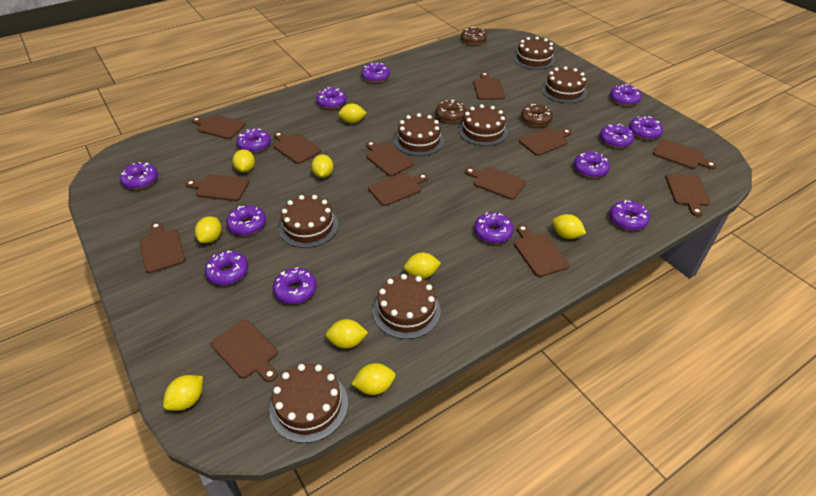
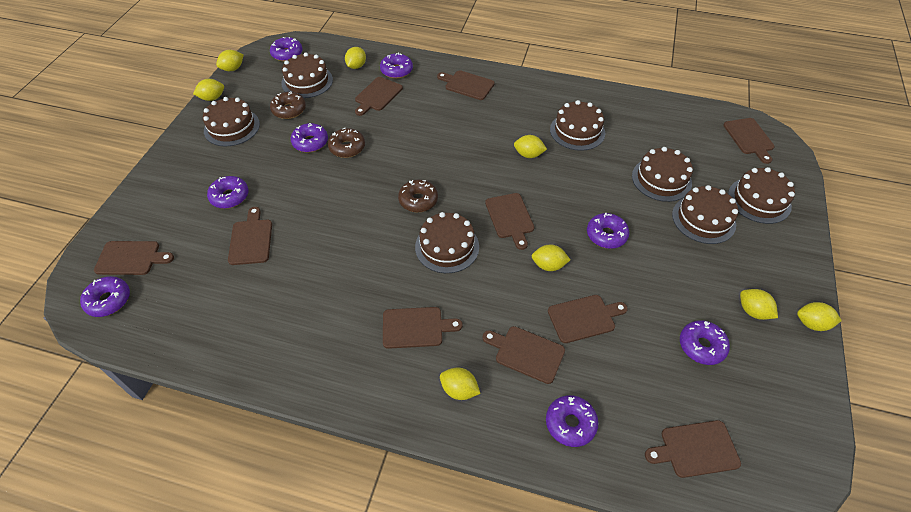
brown cutting board: [139,222,185,273] [185,174,250,201] [192,115,246,139] [211,320,278,382] [274,132,321,164] [366,141,414,176] [368,172,428,206] [465,167,526,200] [473,72,505,100] [514,225,570,277] [519,128,572,156] [653,139,717,169] [666,173,711,217] = 13 -> [94,241,174,275] [228,207,272,265] [355,77,403,116] [383,307,463,349] [437,70,495,100] [482,326,565,384] [485,193,534,250] [548,295,628,343] [645,420,741,478] [723,118,775,164] = 10
purple donut: [120,162,158,189] [205,250,248,285] [226,205,266,236] [237,128,271,153] [273,267,317,304] [316,87,346,109] [361,63,390,83] [474,212,514,243] [574,152,610,178] [600,123,634,148] [609,200,650,230] [610,84,641,106] [629,116,663,140] = 13 -> [80,276,130,317] [207,176,249,209] [270,37,303,62] [291,123,328,152] [380,53,413,79] [546,395,599,447] [587,213,629,249] [680,320,730,365] = 8
yellow lemon: [163,375,203,411] [195,216,222,243] [232,149,255,173] [311,154,333,178] [326,319,368,349] [338,103,366,124] [352,363,396,395] [404,253,441,279] [552,214,586,239] = 9 -> [193,79,224,101] [216,50,244,71] [345,47,366,69] [440,367,481,400] [514,135,547,158] [532,244,570,271] [740,289,778,320] [797,302,842,331] = 8

